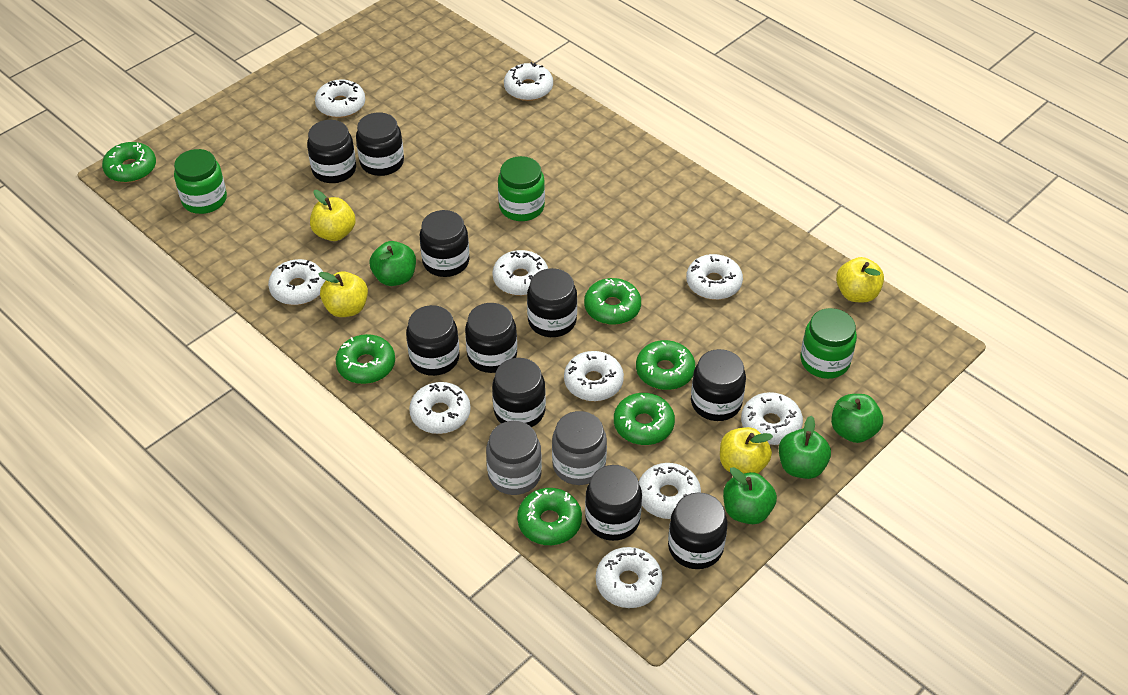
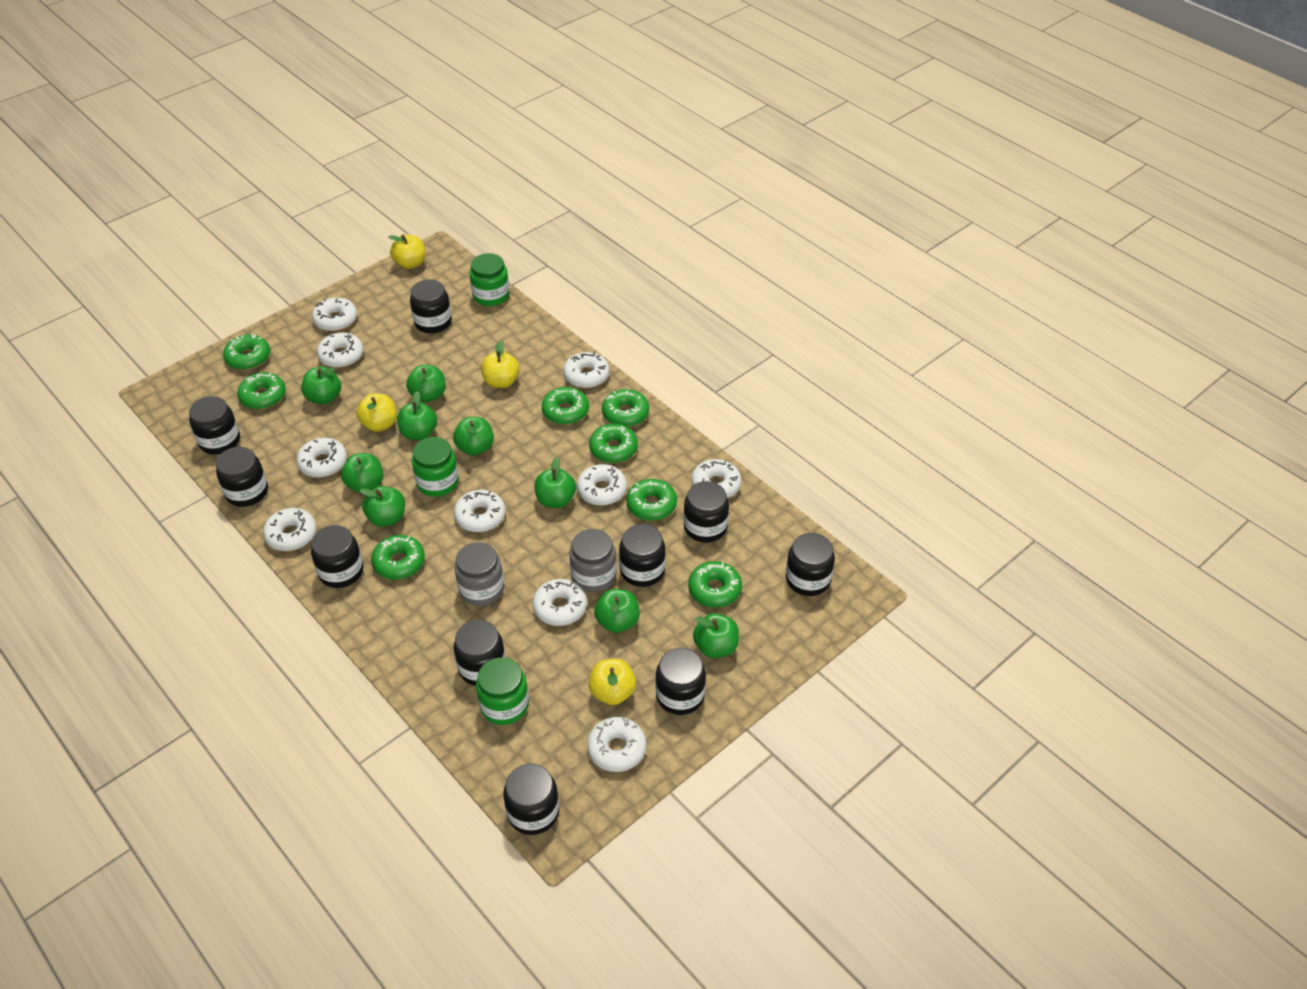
green apple: [370,241,416,286] [723,467,777,524] [779,416,831,479] [831,394,883,443] = 4 -> [301,367,341,404] [341,453,383,493] [359,486,405,527] [397,391,437,440] [406,365,446,402] [453,417,494,456] [534,457,576,508] [594,589,640,633] [693,613,739,658] = 9
green donut: [102,142,156,183] [336,334,395,384] [517,488,582,545] [584,278,641,325] [614,393,675,445] [636,340,695,390] = 6 -> [223,333,270,370] [237,372,286,409] [371,535,425,580] [542,387,589,425] [589,424,638,463] [602,389,649,427] [626,479,677,521] [688,561,742,608] = 8

